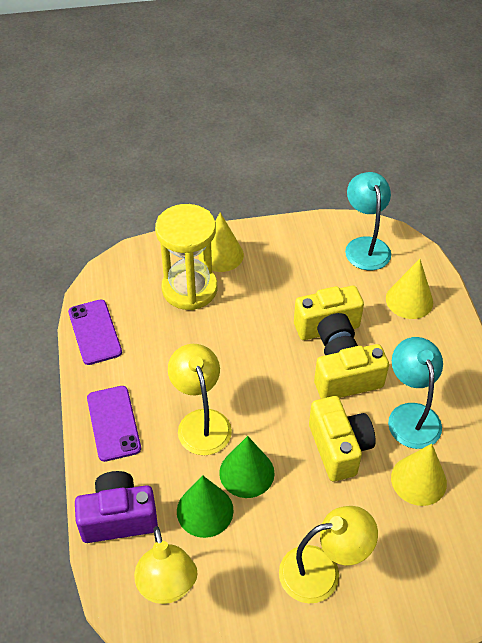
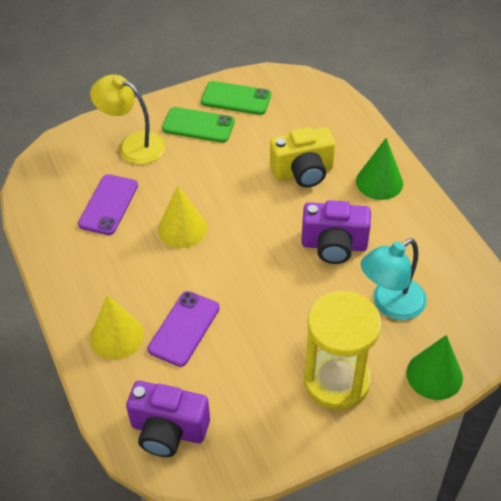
green phone: none = 0 -> [162,107,235,143] [201,81,271,115] = 2
purple camera: [75,471,158,543] = 1 -> [126,381,210,457] [301,200,371,264] = 2
turquoise lamp: [345,172,391,270] [388,337,443,449] = 2 -> [361,238,427,320] = 1
yellow camera: [294,286,364,346] [309,396,375,481] [314,336,389,399] = 3 -> [270,127,335,187] = 1
yellow cone: [198,212,244,272] [386,259,433,319] [391,444,447,506] = 3 -> [90,295,144,359] [158,185,207,248] = 2
yellow lamp: [134,526,198,604] [168,344,232,455] [279,506,378,603] = 3 -> [90,74,165,164] = 1

